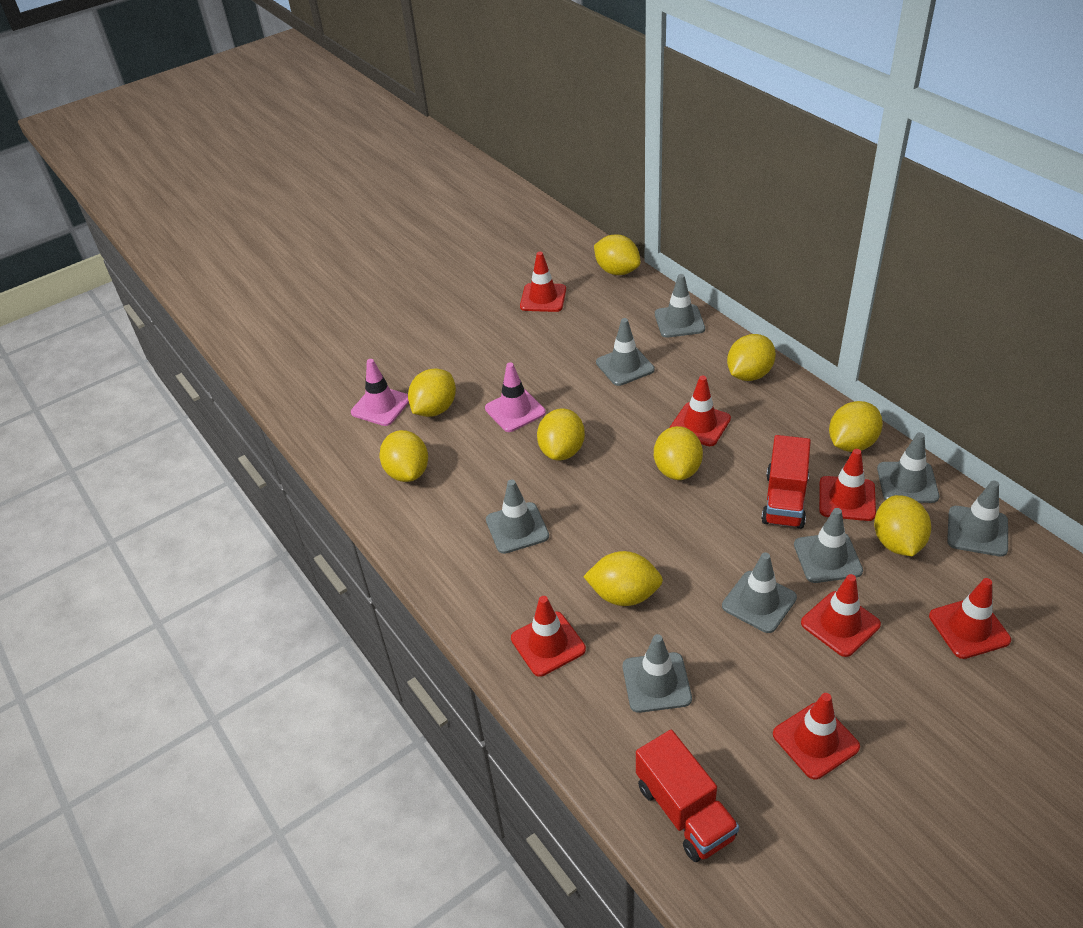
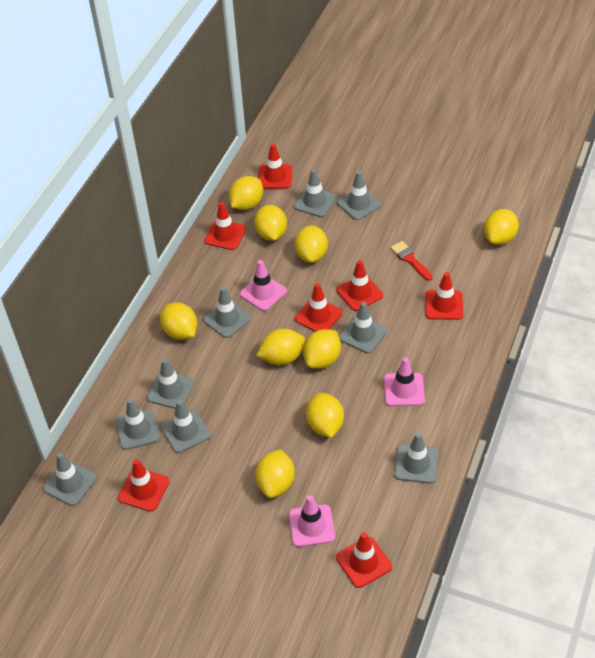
grey traffic cone: [486,479,549,554] [596,318,655,386] [623,634,692,713] [655,274,705,338] [722,552,797,633] [794,508,863,583] [877,432,939,503] [947,481,1008,557] = 8 -> [43,453,97,506] [115,398,160,450] [147,359,195,409] [161,400,210,453] [203,287,251,338] [294,169,336,217] [337,171,381,220] [339,302,387,353] [394,433,438,484] = 9
pink traffic cone: [351,359,409,426] [485,363,546,432] = 2 -> [240,260,287,311] [289,495,335,547] [384,358,425,406] = 3
red brush: none = 0 -> [390,241,433,281] = 1
red truck: [636,730,739,862] [761,435,811,529] = 2 -> none = 0

